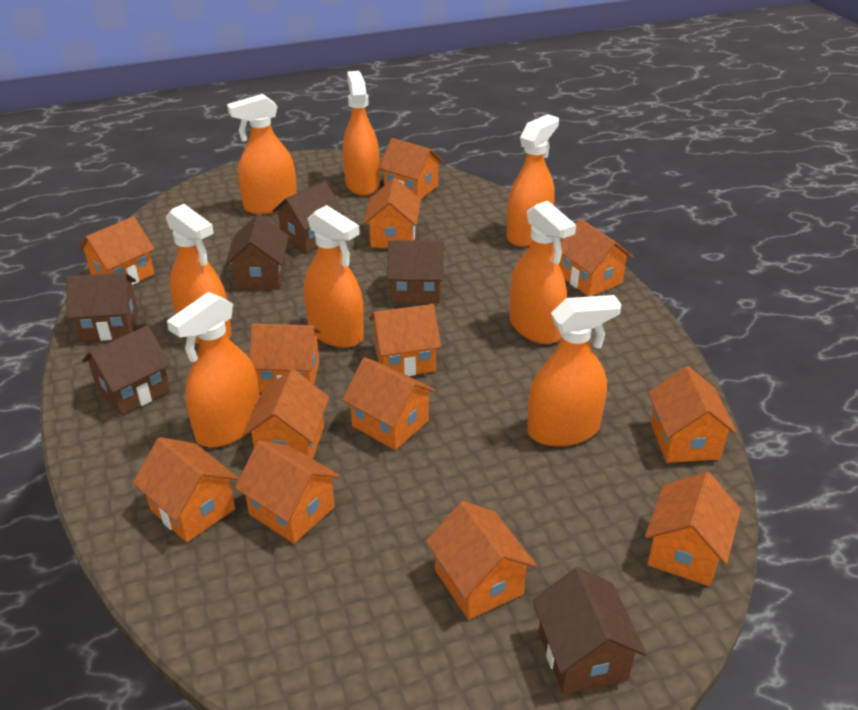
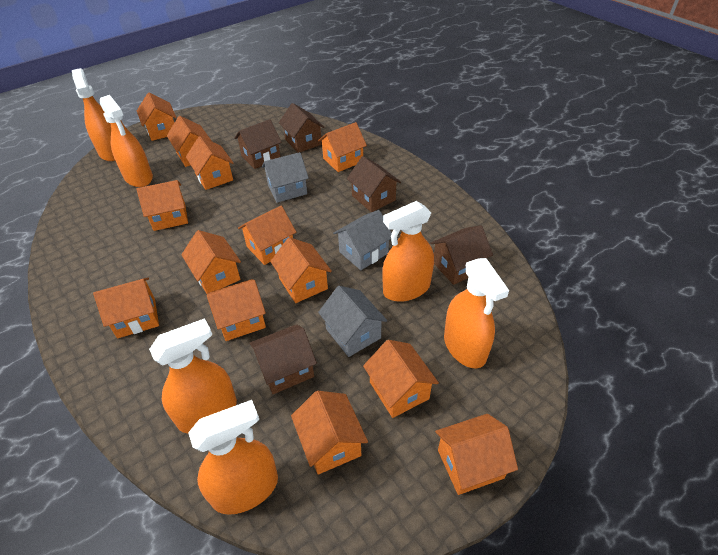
brown house: [66,273,138,341] [82,325,171,415] [225,214,289,289] [272,181,344,253] [387,240,444,304] [532,567,647,695] = 6 -> [234,119,282,169] [249,324,317,394] [279,103,325,153] [347,156,401,212] [430,225,493,285] = 5
grey house: none = 0 -> [262,152,309,203] [318,286,387,357] [333,210,392,270] = 3
orange spray bottle: [166,204,232,344] [167,292,260,448] [227,94,297,215] [304,205,364,348] [343,71,380,196] [506,114,559,247] [509,201,576,344] [527,295,622,447] = 8 -> [72,68,115,161] [100,95,153,187] [149,318,237,434] [188,400,278,515] [382,201,434,302] [444,258,509,368] = 6

